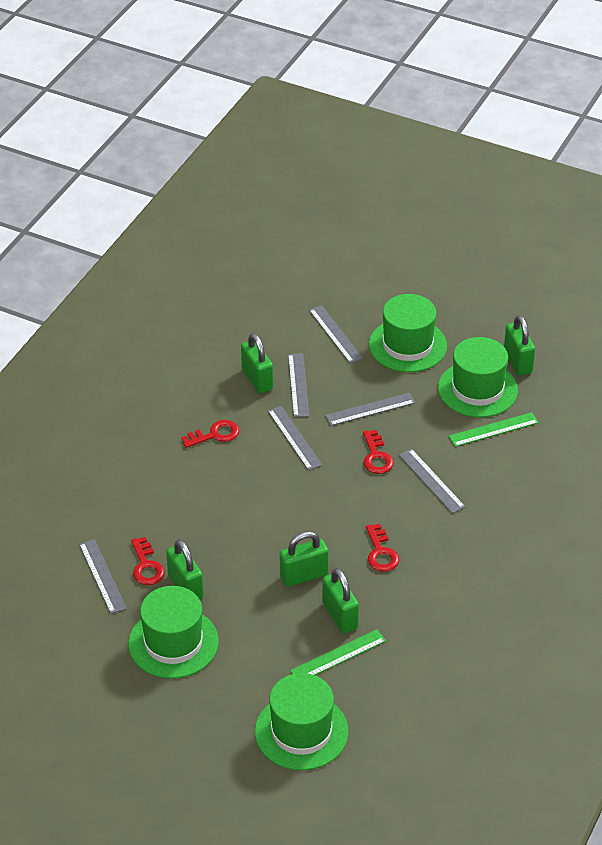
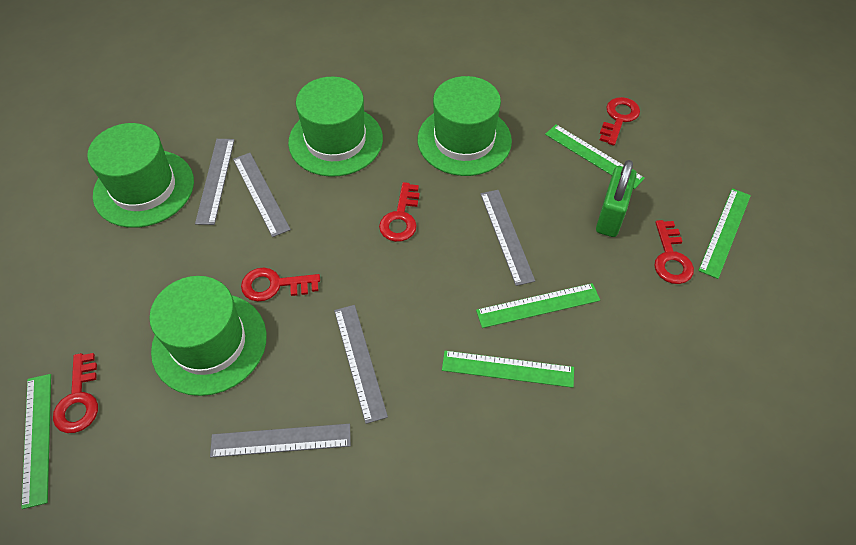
green padlock: [166,539,204,600] [241,333,273,393] [280,531,329,587] [322,568,359,633] [504,315,535,375] = 5 -> [596,160,637,237] = 1
green ruler: [290,629,386,675] [449,412,539,447] = 2 -> [21,374,51,509] [442,351,574,388] [476,283,600,328] [545,125,645,189] [698,188,751,279] = 5
grey ruler: [79,539,127,614] [268,406,322,470] [288,353,309,417] [309,305,363,363] [325,393,415,426] [399,449,465,514] = 6 -> [195,139,235,225] [210,424,351,457] [233,153,291,237] [334,305,388,424] [480,190,535,286] = 5
red key: [131,537,165,585] [181,420,239,448] [363,430,394,474] [366,524,399,572] = 4 -> [53,353,98,433] [241,268,320,302] [379,182,420,242] [600,97,640,146] [654,220,694,284] = 5

